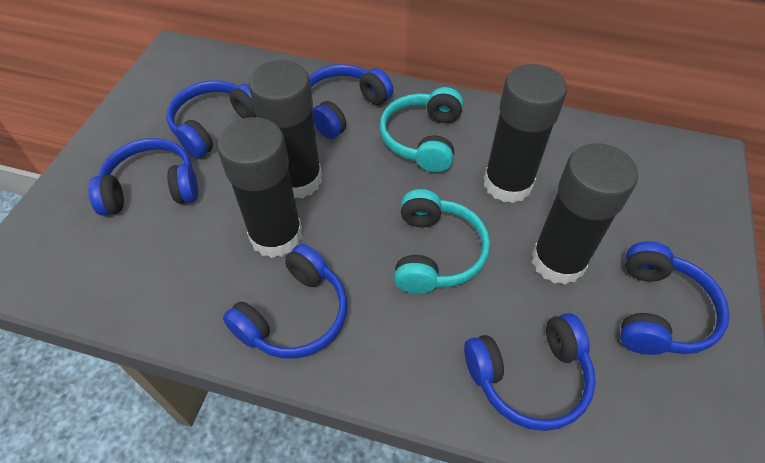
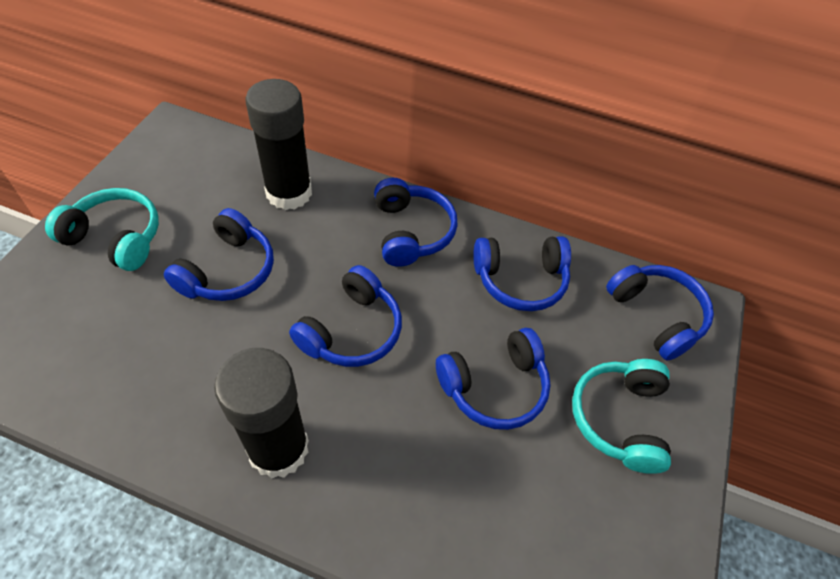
black glue stick: [217,117,302,258] [248,60,322,198] [484,64,567,203] [531,143,638,285] = 4 -> [214,348,309,479] [245,79,312,210] = 2

